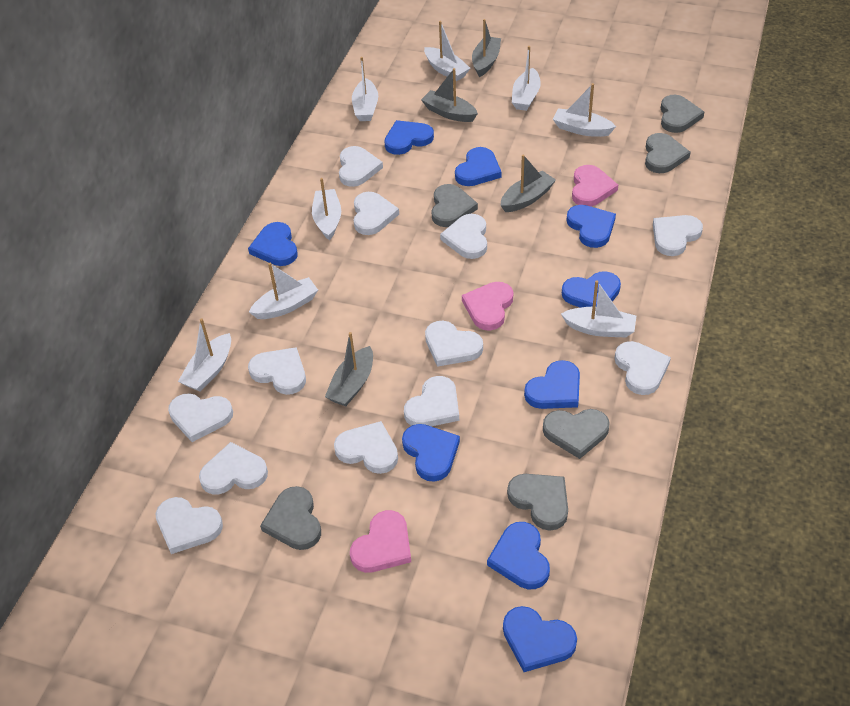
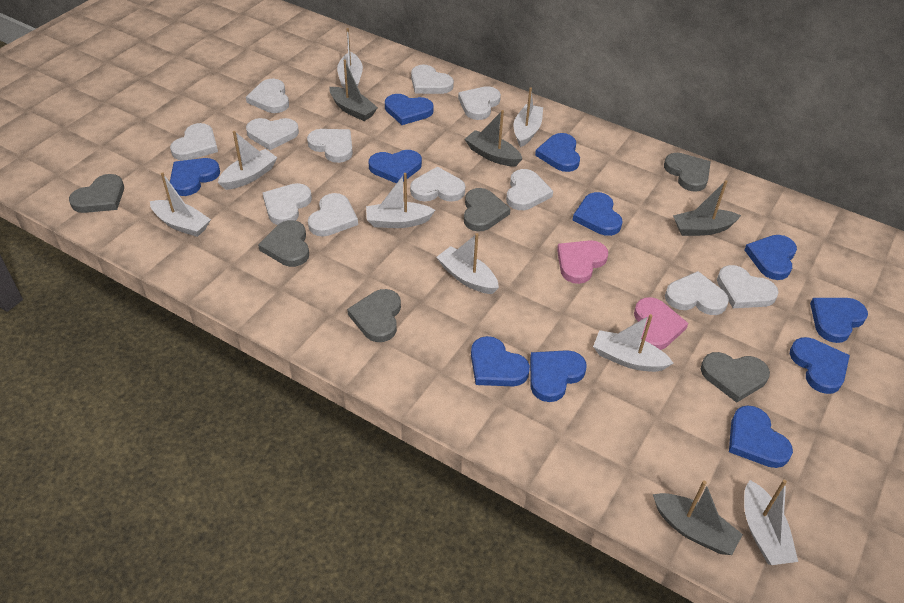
blue heart: [248,222,298,266] [384,120,434,155] [402,424,460,482] [455,147,502,186] [487,522,550,589] [503,606,577,672] [524,360,580,409] [562,271,621,308] [566,205,616,248] = 9 -> [170,158,220,196] [369,150,422,184] [385,94,434,125] [471,336,530,386] [530,350,587,402] [535,133,580,172] [573,192,623,236] [729,405,793,468] [745,235,797,280] [790,337,850,394] [810,298,868,343] = 11
pink heart: [350,510,411,573] [462,282,513,331] [572,165,618,207] = 3 -> [557,240,608,284] [634,297,688,350] = 2

